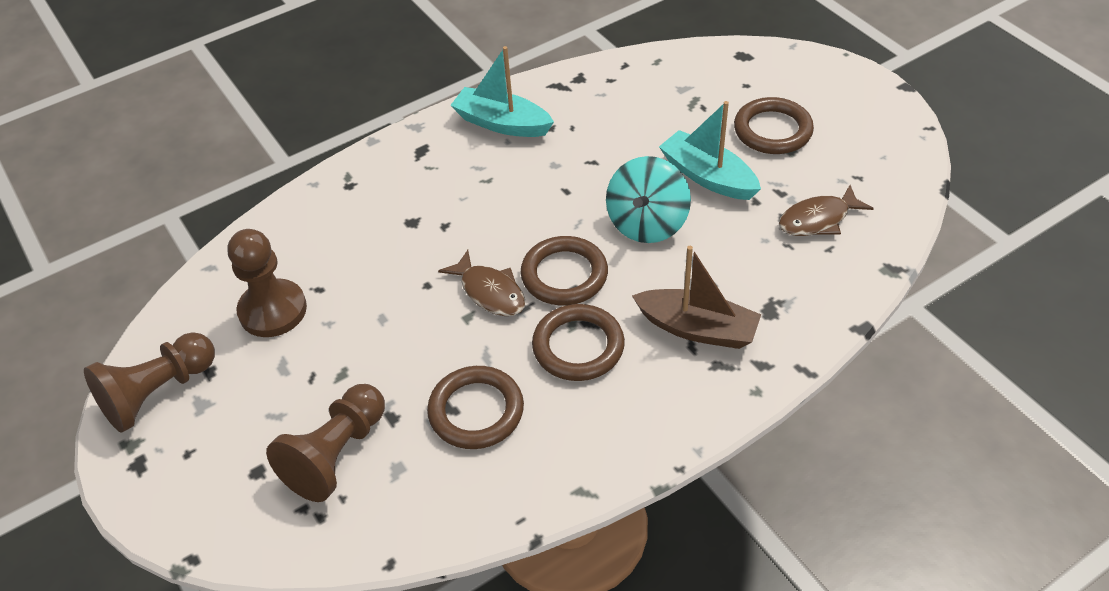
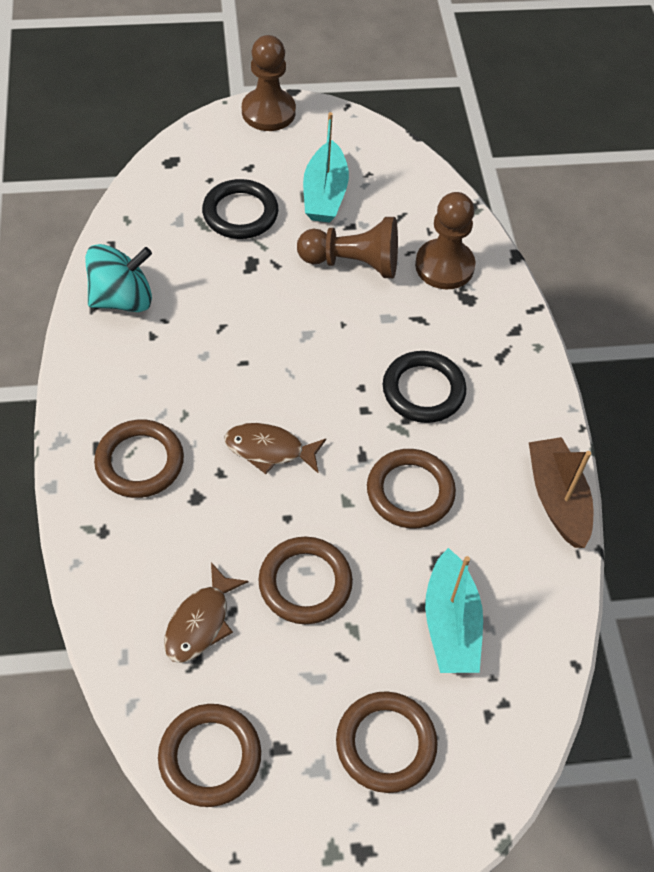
black ring: none = 0 -> [202,179,278,239] [383,351,466,423] = 2
brown ring: [427,366,524,449] [521,236,608,305] [532,304,625,381] [734,97,814,154] = 4 -> [94,419,184,498] [158,704,261,807] [258,537,353,624] [336,691,438,793] [367,449,456,528] = 5

